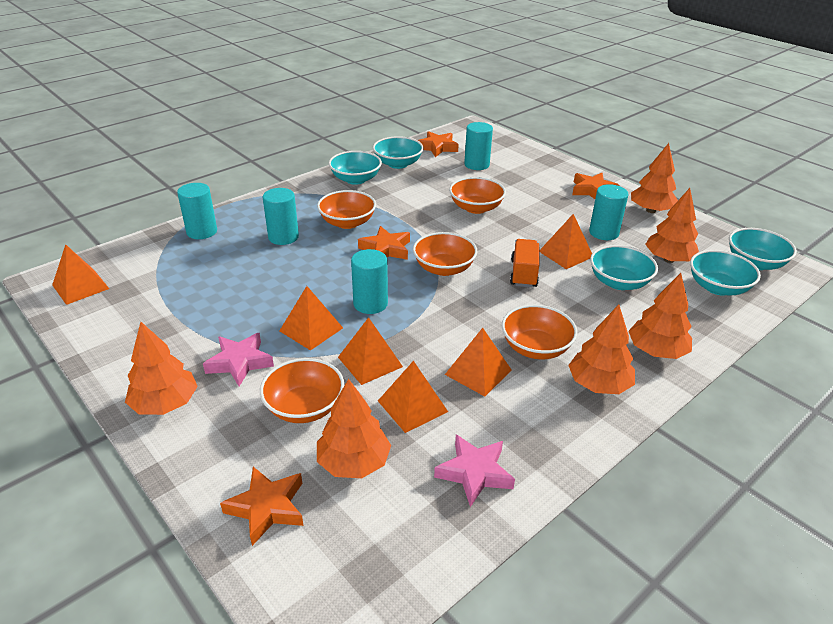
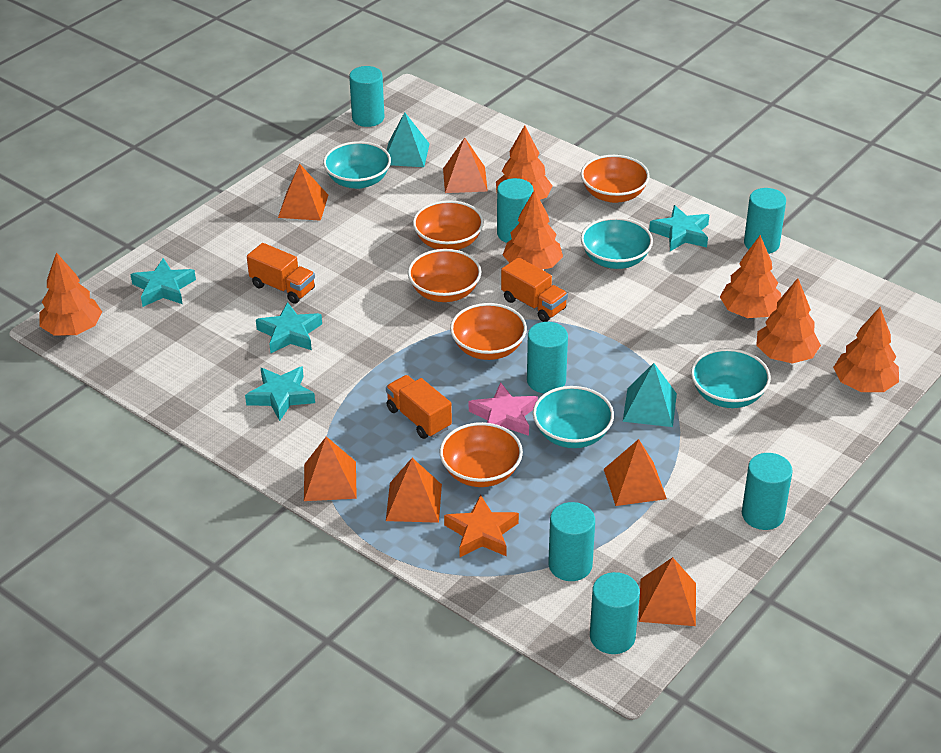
orange star: [220,467,304,546] [358,226,410,260] [418,131,459,157] [572,173,620,199] = 4 -> [444,495,519,557] = 1
orange truck: [510,239,539,288] = 1 -> [247,243,315,304] [386,375,452,439] [501,257,568,322] = 3
pink star: [203,333,274,386] [434,434,515,507] = 2 -> [469,382,538,436] = 1
turquoise bowl: [329,151,382,185] [373,136,423,169] [590,245,658,290] [690,250,761,296] [729,228,797,270] = 5 -> [323,141,391,189] [533,386,614,448] [581,217,653,269] [691,348,771,408] = 4
turquoise cylinder: [177,183,217,239] [263,188,299,245] [351,249,388,314] [464,122,493,170] [589,184,628,240] = 5 -> [349,66,384,127] [497,178,533,243] [527,322,568,393] [548,502,595,581] [590,572,640,654] [742,453,793,530] [744,188,786,254] = 7
turquoise pyramid: none = 0 -> [387,112,429,167] [623,363,677,427] = 2
turquoise star: none = 0 -> [130,258,196,307] [245,366,315,421] [256,302,322,353] [649,205,709,251] = 4

